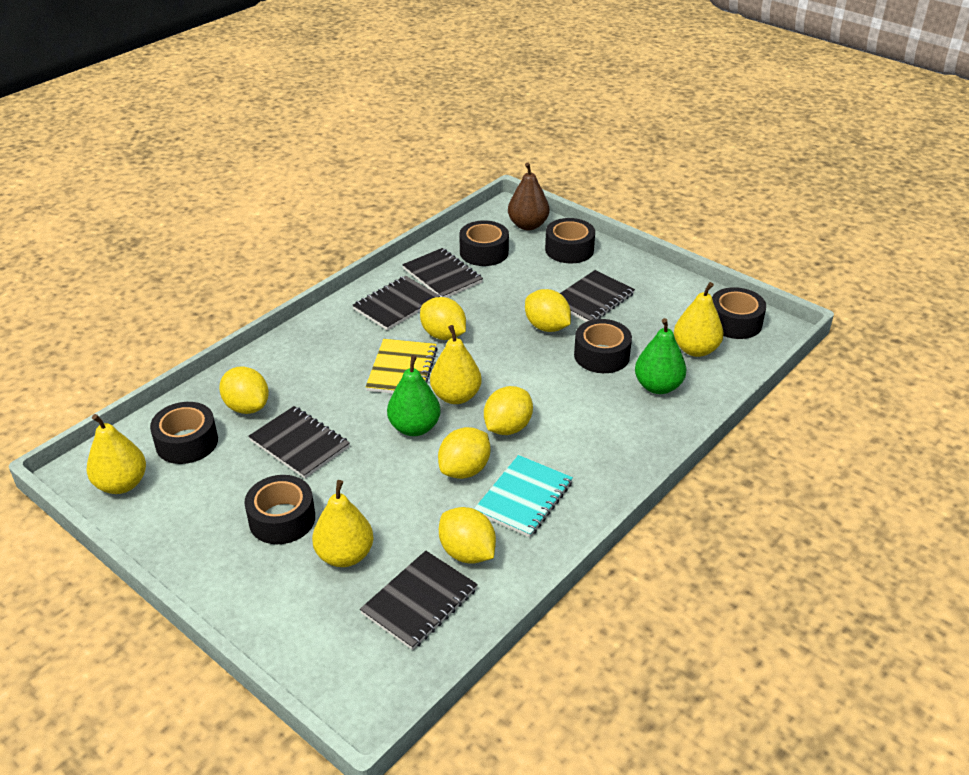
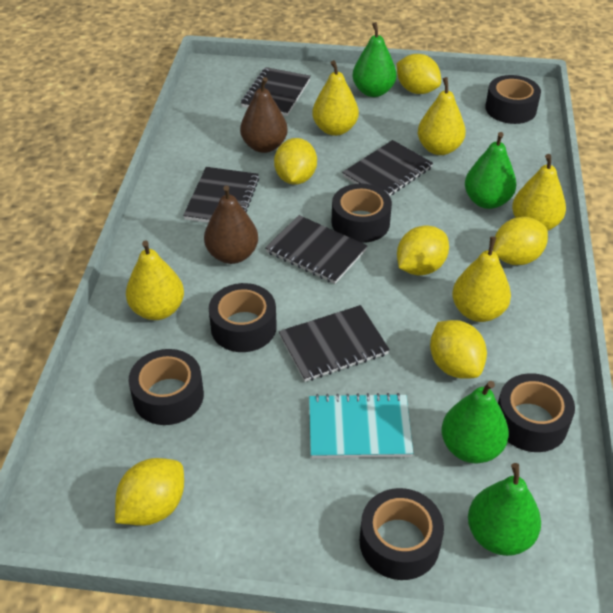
brown pear: [508,163,549,230] = 1 -> [204,185,258,264] [240,77,288,153] = 2
green pear: [387,355,440,436] [635,318,686,394] = 2 -> [352,22,397,97] [441,381,509,463] [465,132,516,209] [468,463,541,556] = 4
yellow notebook: [365,339,438,393] = 1 -> none = 0
yellow pear: [86,414,146,494] [312,480,374,567] [430,325,482,404] [674,282,724,357] = 4 -> [126,240,184,320] [312,60,359,136] [418,77,466,155] [452,236,511,322] [512,154,566,231] = 5

